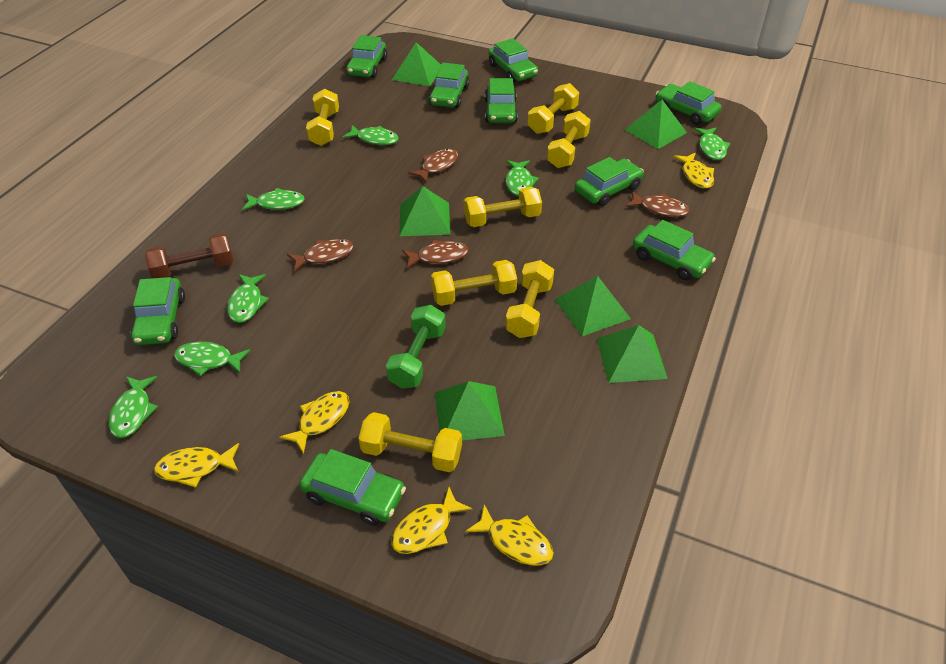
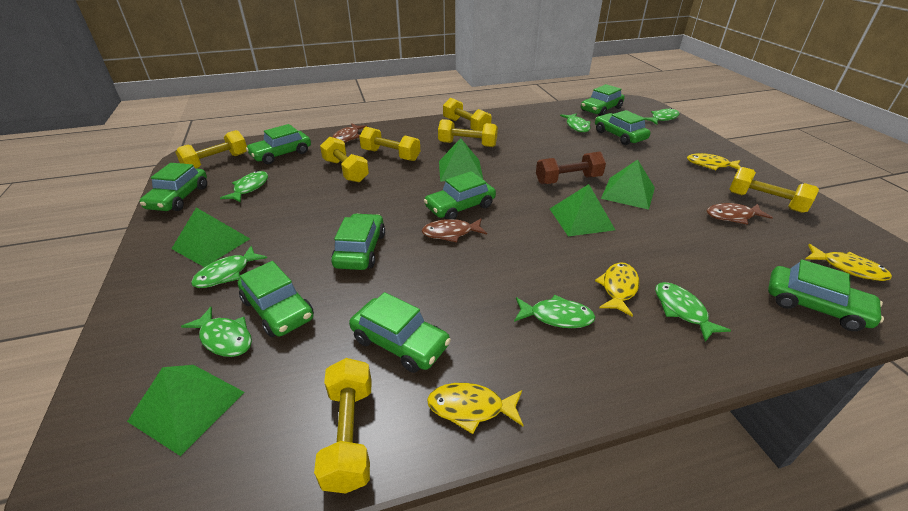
brown fish: [287,239,354,272] [402,240,468,268] [408,149,458,182] [626,191,689,217] = 4 -> [332,123,367,143] [422,218,487,242] [707,203,773,225] = 3
green dumbbell: [386,305,446,389] = 1 -> none = 0
green pyramid: [392,42,441,86] [399,186,450,236] [435,381,505,441] [555,276,631,336] [597,325,668,383] [625,100,687,149] = 6 -> [127,365,244,456] [171,208,250,267] [439,138,483,181] [550,184,615,236] [601,159,655,210] = 5
yellow fish: [154,443,239,488] [279,391,350,454] [391,487,473,554] [465,505,554,565] [673,153,714,189] = 5 -> [427,383,523,434] [595,262,639,317] [687,153,741,170] [805,244,892,281] = 4

